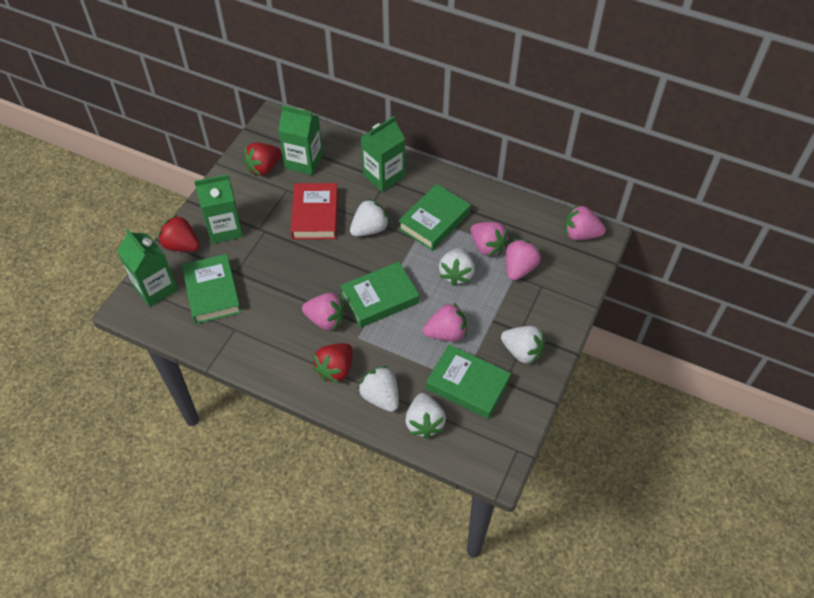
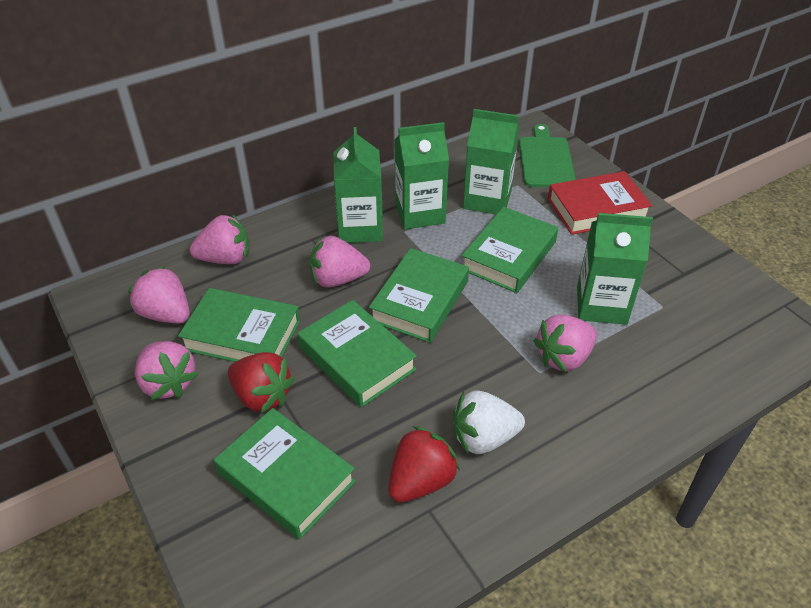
green book: [182,254,241,324] [340,262,419,328] [398,184,471,251] [426,344,511,419] = 4 -> [178,288,300,362] [214,408,356,539] [297,300,417,407] [369,248,469,343] [462,207,558,293] = 5
green cutting board: none = 0 -> [519,124,576,187] = 1
red strawberry: [158,214,200,252] [243,142,281,176] [313,343,353,383] = 3 -> [228,352,294,413] [389,426,460,502] = 2
white strawberry: [350,198,390,237] [358,366,399,412] [405,393,446,439] [439,247,475,286] [501,326,545,365] = 5 -> [453,390,525,454] = 1

